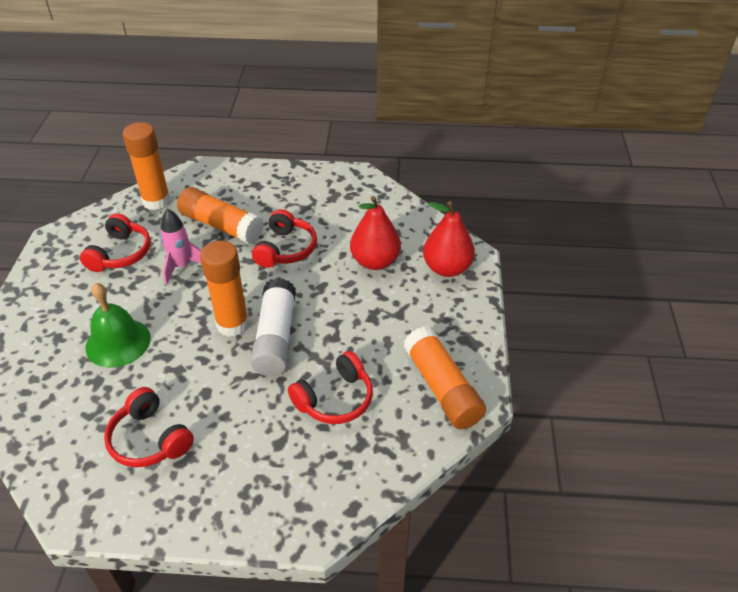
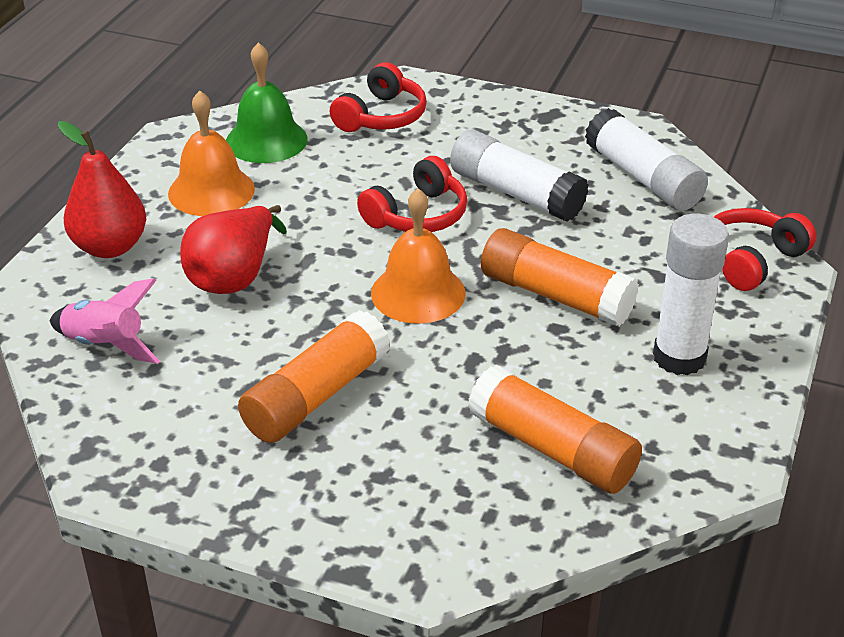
orange bell: none = 0 -> [168,91,255,216] [371,188,466,324] = 2
orange glue stick: [123,122,171,210] [177,187,264,244] [200,241,249,337] [403,327,486,429] = 4 -> [238,310,390,443] [468,365,642,494] [481,228,639,326] = 3
red headphones: [80,213,151,272] [104,387,194,467] [252,209,317,268] [288,351,373,424] = 4 -> [330,62,427,132] [357,156,467,232] [714,208,816,291] = 3
white glue stick: [250,278,296,376] = 1 -> [450,130,588,222] [585,108,708,211] [653,214,729,375] = 3

